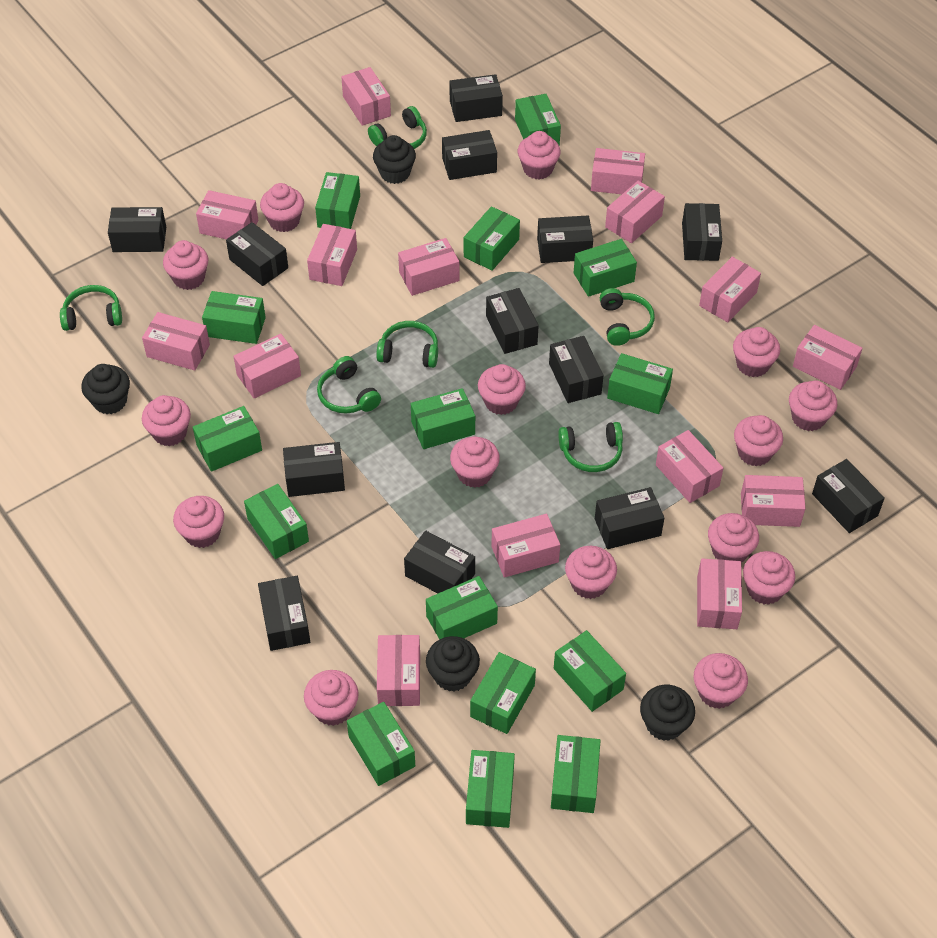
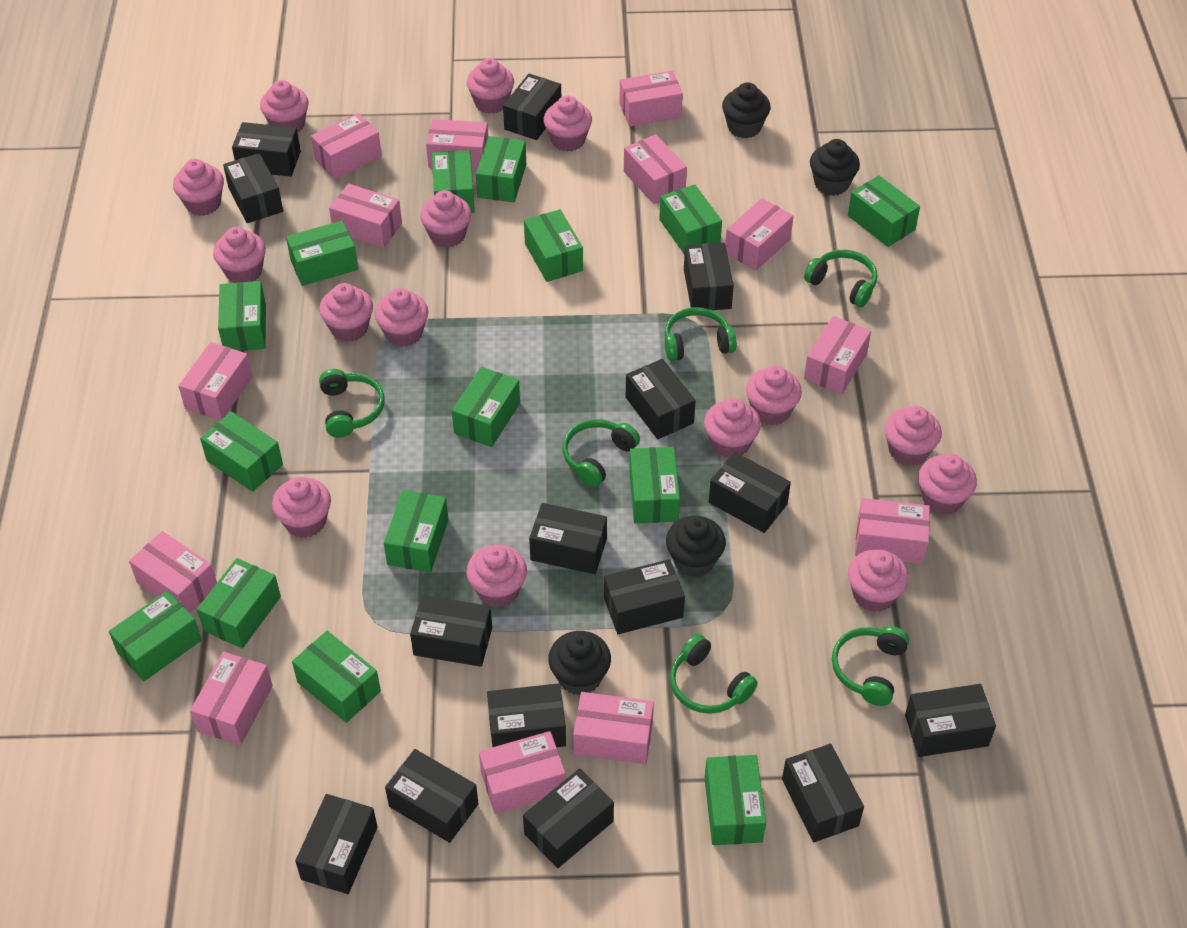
black box: [108,207,166,252] [226,222,288,286] [258,576,310,651] [283,442,345,497] [404,530,475,594] [442,130,497,180] [449,74,503,122] [486,288,539,354] [537,215,593,263] [549,336,604,403] [595,487,664,549] [682,203,722,261] [812,459,885,533] = 13 -> [223,153,283,223] [232,122,301,177] [295,794,378,894] [385,749,478,843] [410,595,492,667] [487,683,566,747] [503,74,561,140] [523,768,614,868] [529,503,607,574] [604,559,685,634] [626,359,696,439] [684,243,734,310] [709,452,791,533] [782,744,864,842] [905,684,996,757] = 15
pink box: [142,312,210,371] [196,190,258,239] [234,334,301,399] [307,224,357,286] [341,67,391,126] [377,635,420,706] [398,238,459,296] [491,514,560,578] [591,148,645,194] [605,181,665,243] [656,430,723,503] [697,558,742,629] [699,257,761,322] [741,475,806,527] [793,325,862,390] = 15 -> [129,531,217,613] [178,342,253,420] [190,652,273,745] [311,113,382,179] [329,184,402,248] [426,119,488,171] [479,731,566,814] [573,692,654,764] [619,71,683,127] [624,134,687,204] [725,198,793,271] [804,316,871,395] [855,498,930,564] = 13

